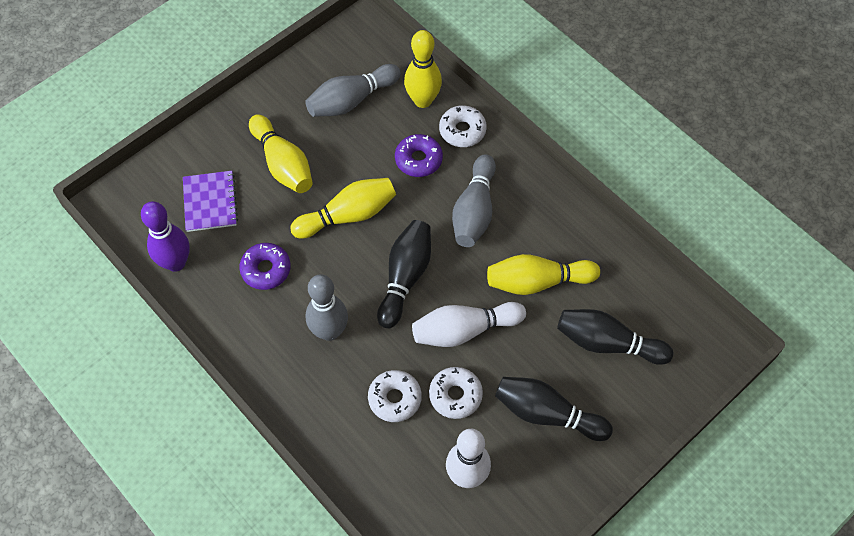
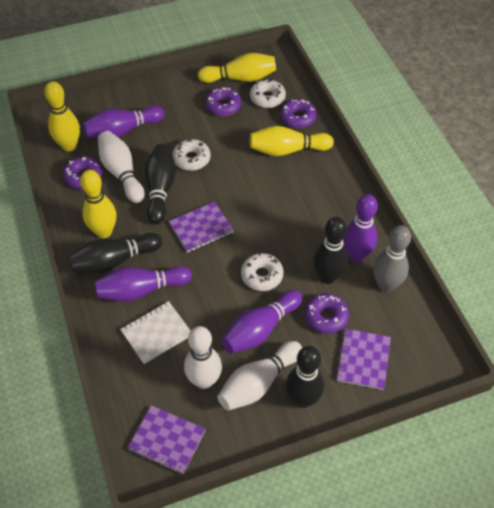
black bowling pin: [377,220,431,328] [495,377,613,441] [557,309,673,365] = 3 -> [69,233,162,273] [145,144,176,225] [286,346,324,408] [313,217,348,284] = 4
grey bowling pin: [305,64,401,117] [306,274,348,341] [452,154,496,247] = 3 -> [373,225,411,292] = 1
purple bowling pin: [141,201,190,272] = 1 -> [83,106,165,138] [95,266,192,302] [222,290,302,353] [343,194,378,262] = 4
purple donut: [239,243,291,290] [395,134,443,177] = 2 -> [63,157,102,189] [205,87,241,116] [280,99,317,128] [305,293,349,334] = 4
purple notebook: [183,171,238,232] = 1 -> [128,405,205,474] [169,202,234,252] [336,328,391,390] = 3
white bowling pin: [412,302,526,347] [446,429,491,488] = 2 -> [98,131,145,203] [184,326,222,389] [218,341,302,411] = 3
white notebook: none = 0 -> [120,301,191,364] = 1

